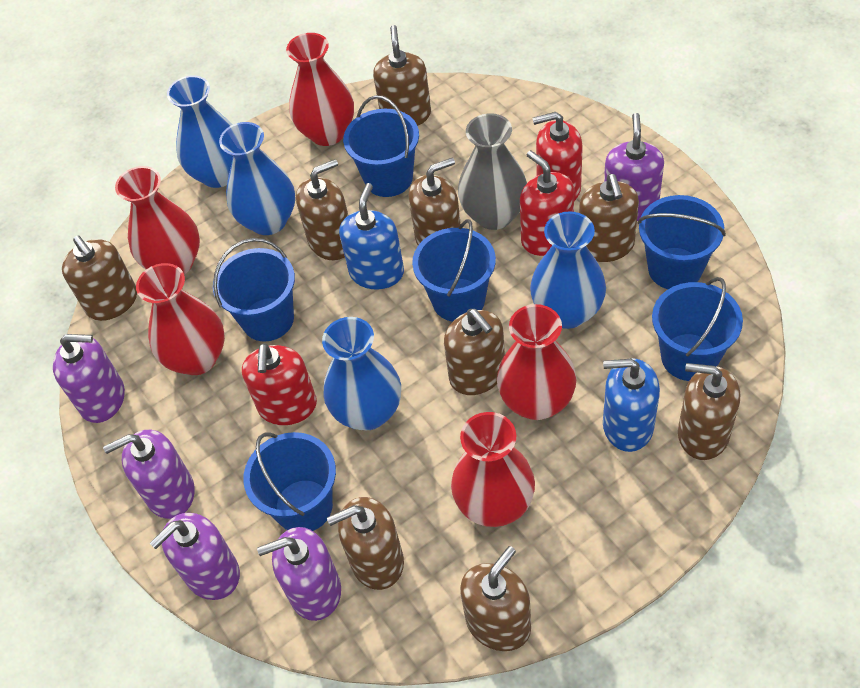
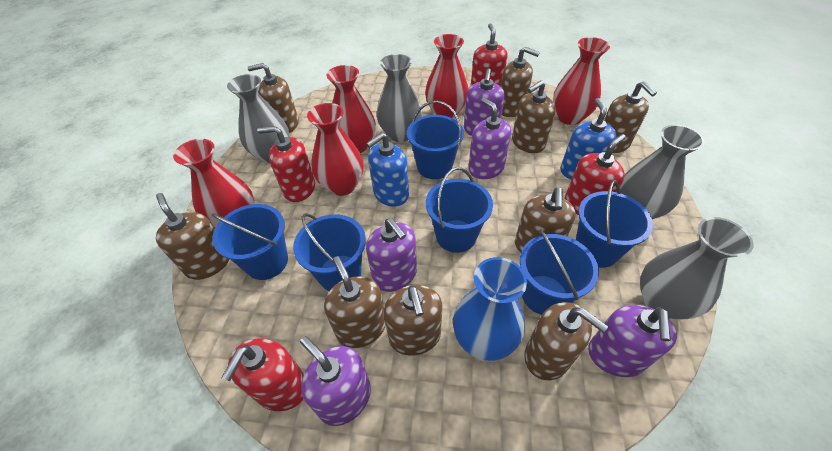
blue vase: [167,76,233,188] [219,122,295,235] [322,317,401,430] [530,211,606,329] = 4 -> [453,257,527,361] = 1
grey vase: [458,113,527,230] = 1 -> [227,74,290,163] [376,54,422,142] [620,125,705,219] [640,217,754,319] = 4
red soap dispenser: [242,343,317,425] [520,150,574,256] [532,112,583,201] = 3 -> [222,338,304,411] [257,126,315,202] [471,24,508,86] [565,134,626,215] = 4

